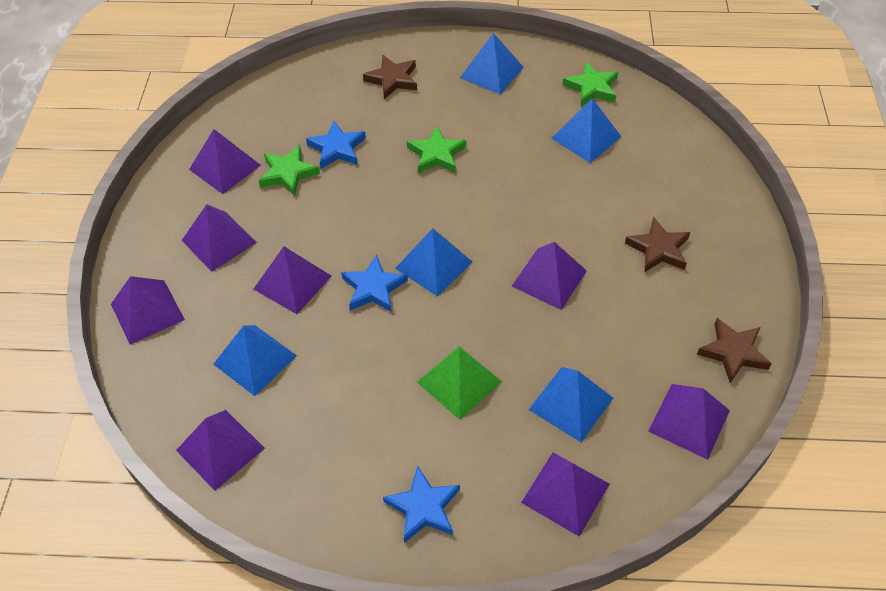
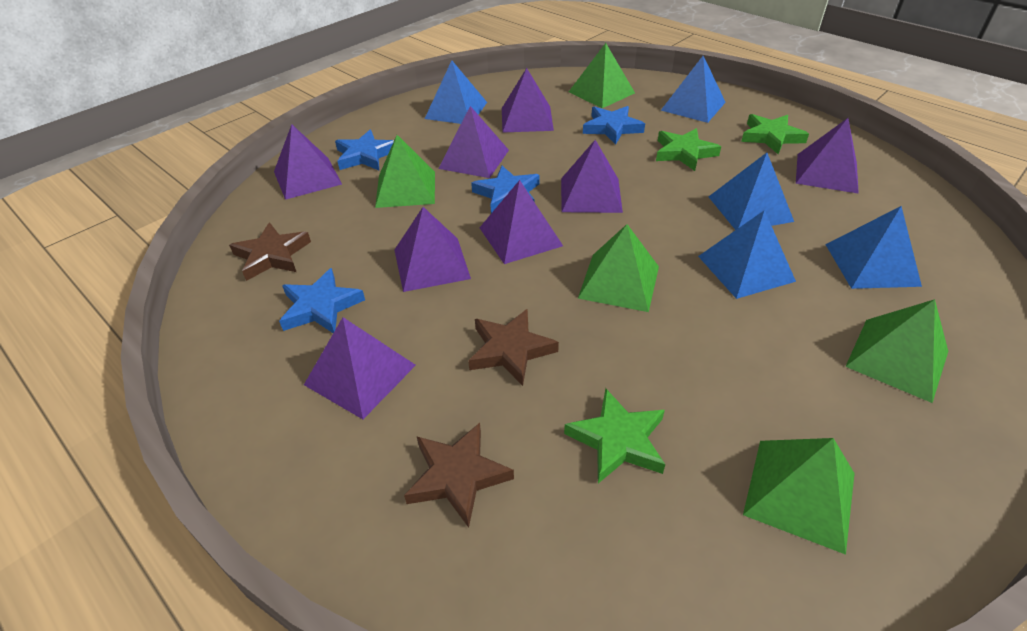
blue star: [306,121,366,169] [341,255,408,312] [383,465,460,543] = 3 -> [279,268,365,333] [335,130,394,170] [471,166,539,213] [583,106,645,145] = 4
green pyramid: [417,346,502,420] = 1 -> [375,135,435,208] [569,43,635,108] [578,224,659,312] [743,438,855,555] [845,299,948,403] = 5

